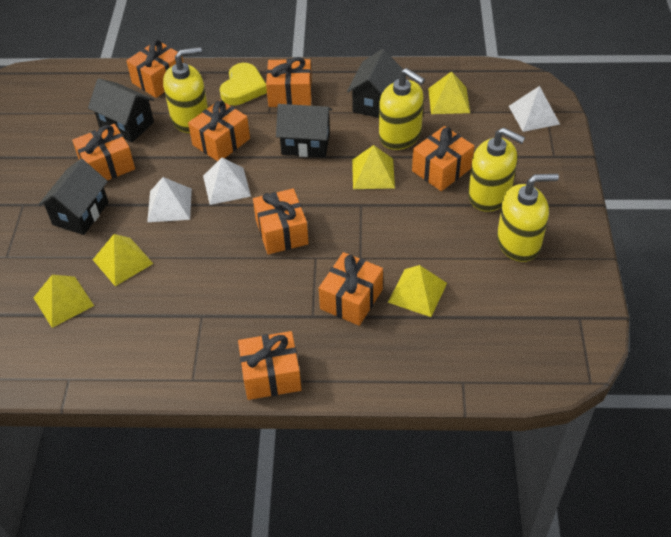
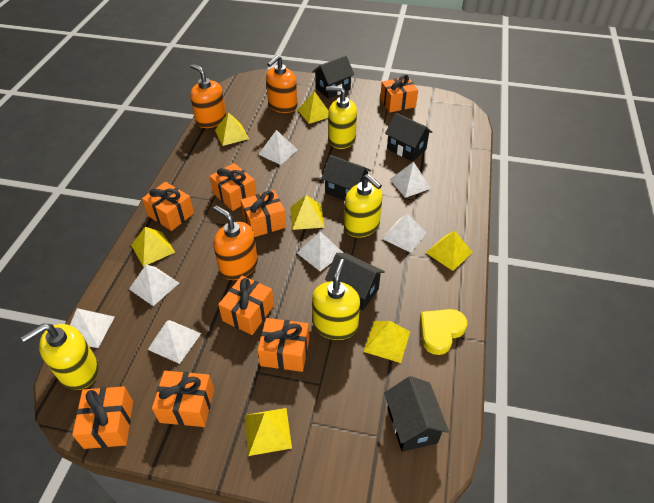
black house: [38,159,109,235] [88,78,154,142] [276,104,332,158] [347,49,403,118] = 4 -> [312,55,354,99] [321,155,371,201] [325,253,385,310] [384,376,449,452] [385,113,433,162] = 5
orange soap dispenser: none = 0 -> [190,64,226,128] [213,205,258,280] [266,55,297,113] = 3
white pyramid: [147,177,192,222] [203,158,251,205] [509,86,560,132] = 3 -> [70,308,114,348] [129,265,179,306] [147,320,201,364] [258,130,298,165] [297,231,343,271] [383,214,427,253] [390,162,431,198] = 7
yellow pyramid: [33,275,94,328] [93,234,153,286] [352,145,395,189] [388,265,447,317] [428,71,470,114] = 5 -> [131,227,175,267] [215,112,249,146] [245,408,292,456] [290,195,324,230] [298,91,329,124] [363,321,410,363] [426,231,473,271] = 7

